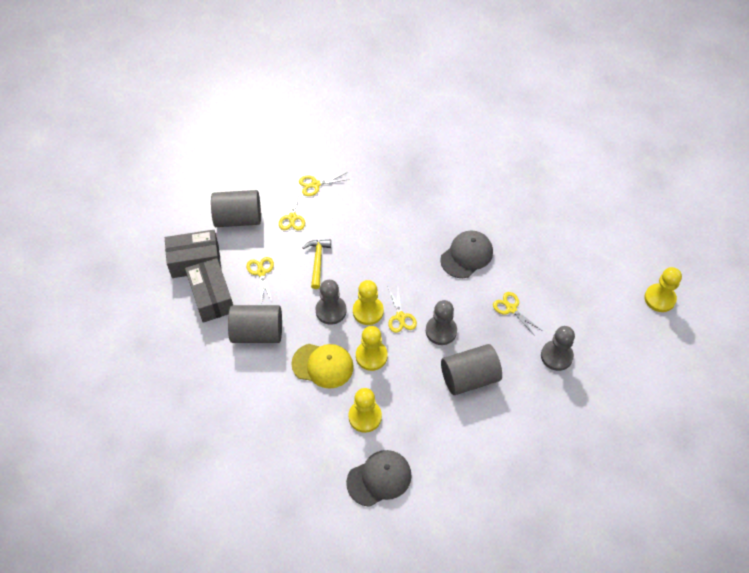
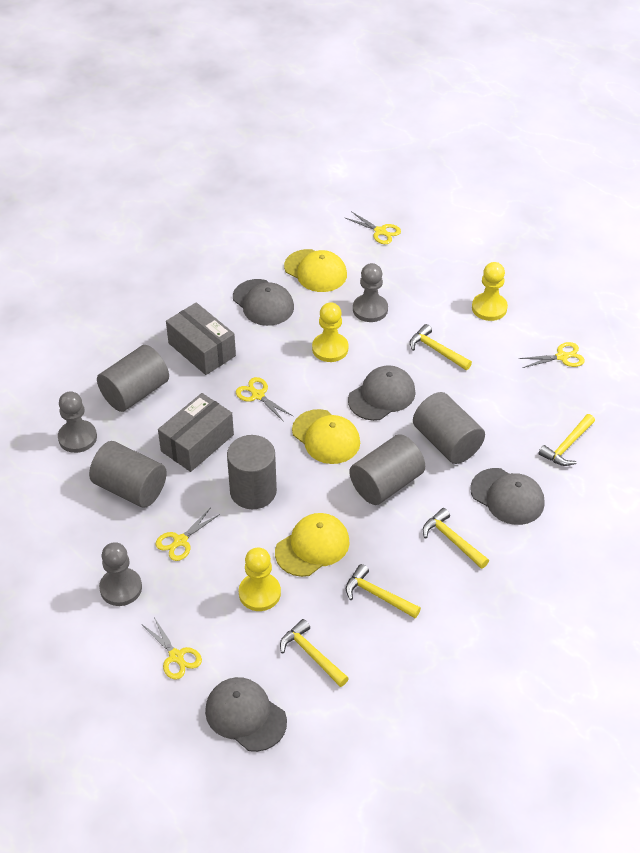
grey cap: [346,450,412,507] [440,231,493,278] = 2 -> [205,677,287,752] [233,279,294,326] [348,365,416,421] [470,468,545,525] = 4
grey cylinder: [211,190,261,227] [228,305,282,343] [441,344,502,395] = 3 -> [89,441,167,508] [97,345,169,412] [227,435,277,509] [349,434,425,505] [413,392,485,464] = 5
yellow cap: [291,344,354,389] = 1 -> [275,513,350,577] [284,249,347,292] [292,409,360,464] = 3
yellow hammer: [302,240,331,289] = 1 -> [280,619,349,687] [346,564,421,618] [410,324,472,370] [423,508,489,569] [538,414,595,466] = 5
yellow pawn: [348,388,382,433] [353,280,384,325] [356,326,388,371] [644,267,682,312] = 4 -> [239,548,281,611] [312,302,348,362] [472,262,508,321] = 3

